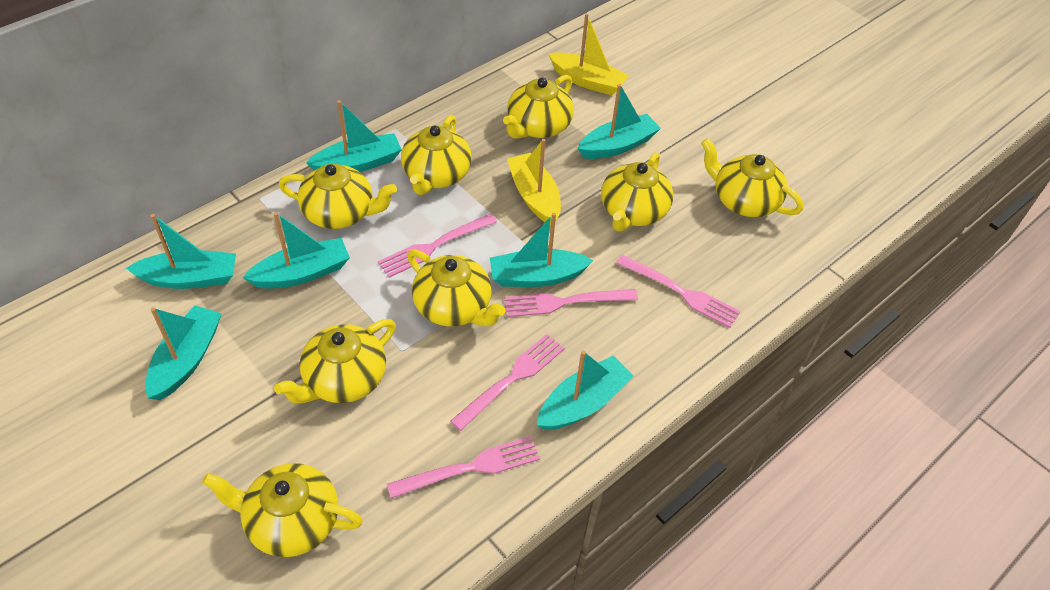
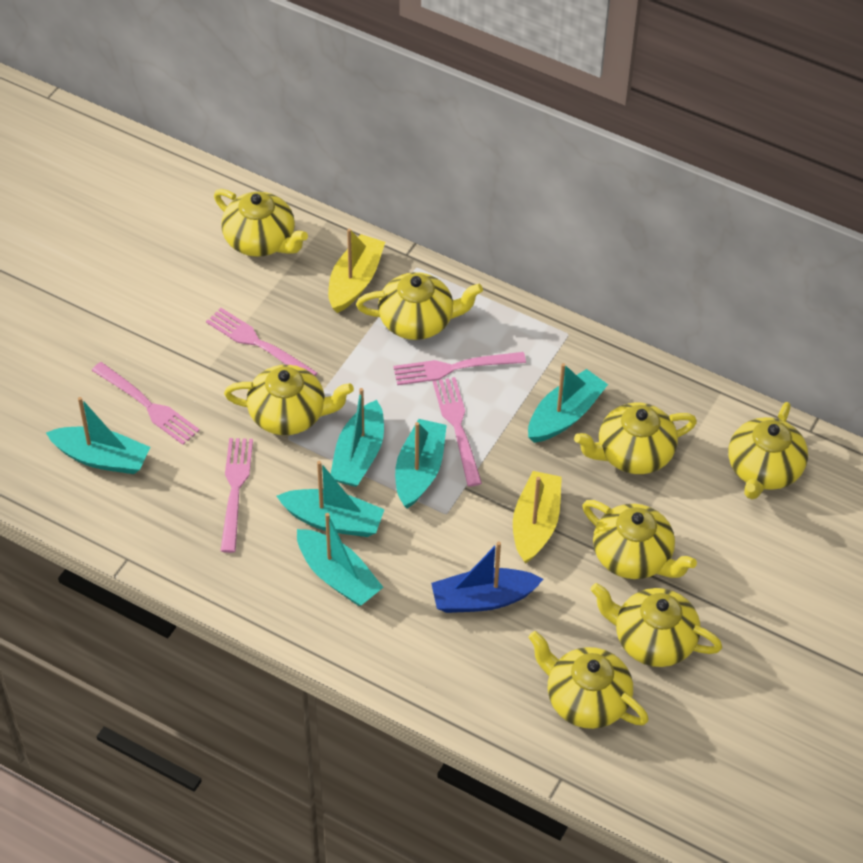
blue boat: none = 0 -> [431,541,543,613] = 1
turquoise boat: [126,214,236,289] [145,306,222,400] [243,212,350,289] [306,100,402,172] [490,213,593,287] [537,351,634,430] [577,84,661,159] = 7 -> [46,397,150,474] [277,461,385,537] [297,513,383,606] [331,388,384,487] [395,419,447,508] [528,363,608,443] = 6

